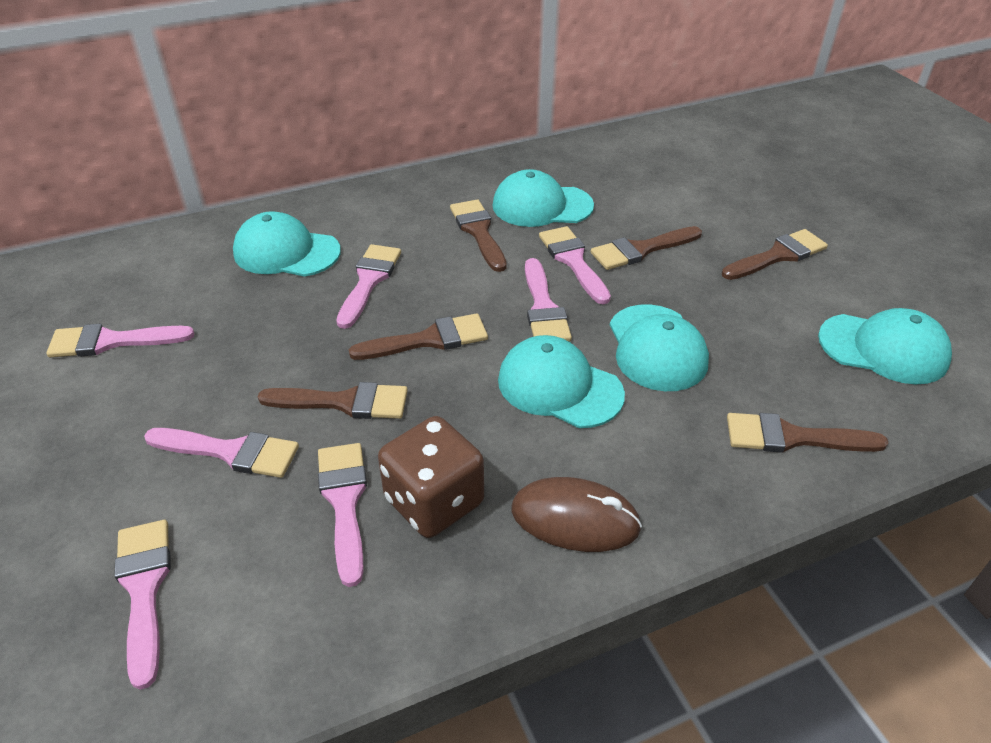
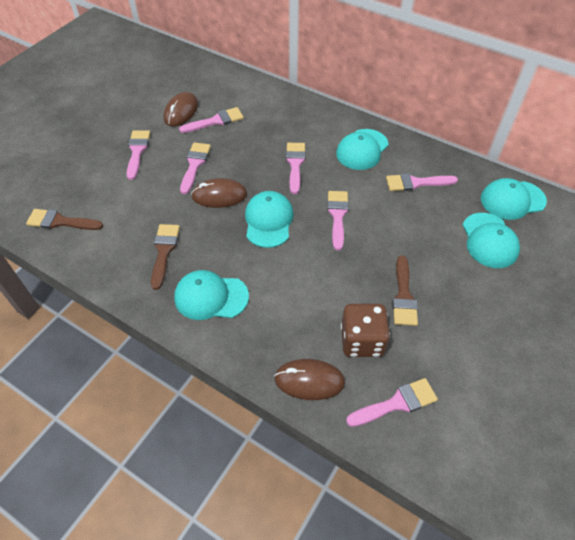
brown brush: [258,382,408,419] [349,313,488,360] [450,199,507,272] [591,226,702,270] [722,229,828,280] [727,413,888,453] = 6 -> [26,209,103,230] [151,224,180,290] [392,255,418,326] = 3
brown mouse: [512,477,642,552] = 1 -> [163,92,198,126] [191,178,247,208] [274,359,345,400] = 3

